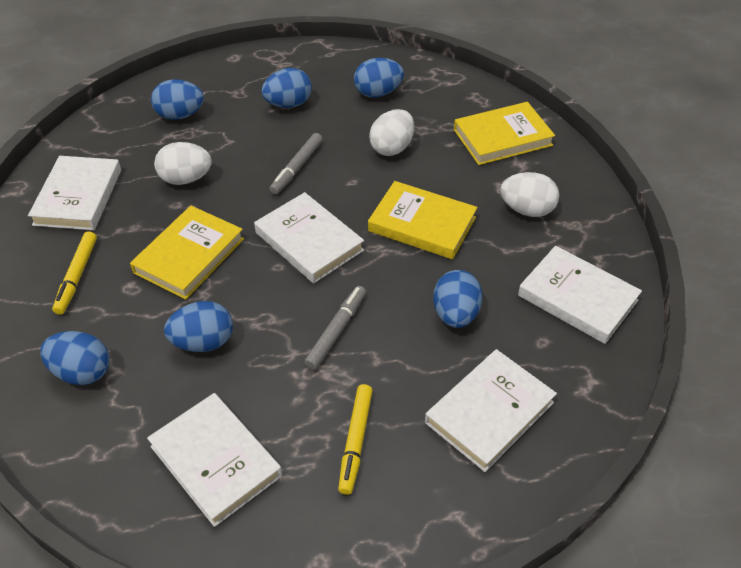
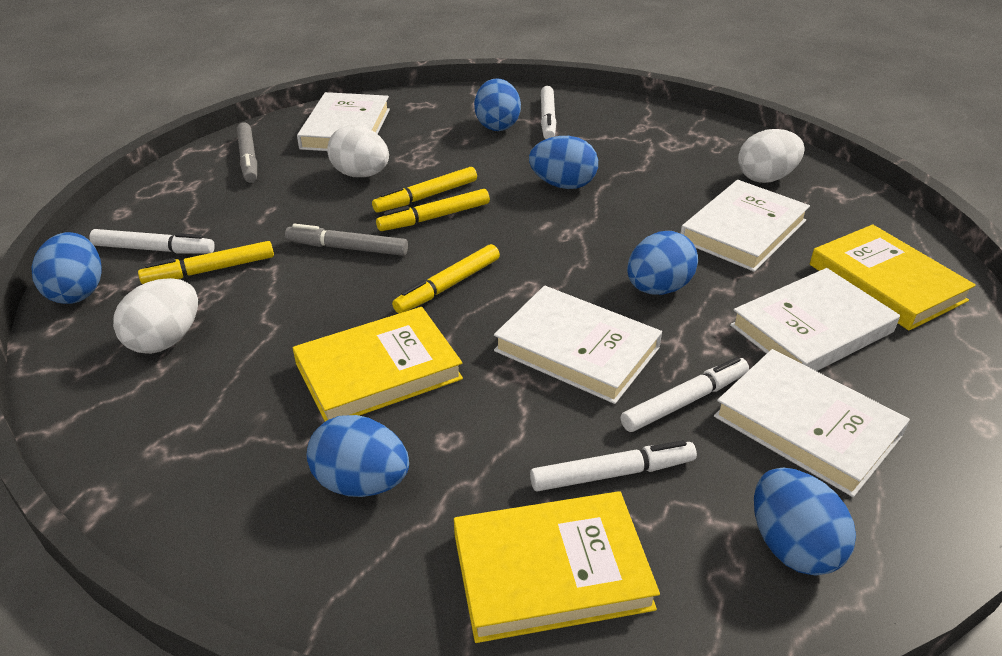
white marker: none = 0 -> [89,229,215,254] [530,440,697,492] [541,86,556,139] [621,357,749,432] = 4
yellow marker: [52,232,97,315] [338,384,373,495] = 2 -> [138,241,274,284] [372,167,477,213] [376,189,490,231] [392,244,500,313] = 4

